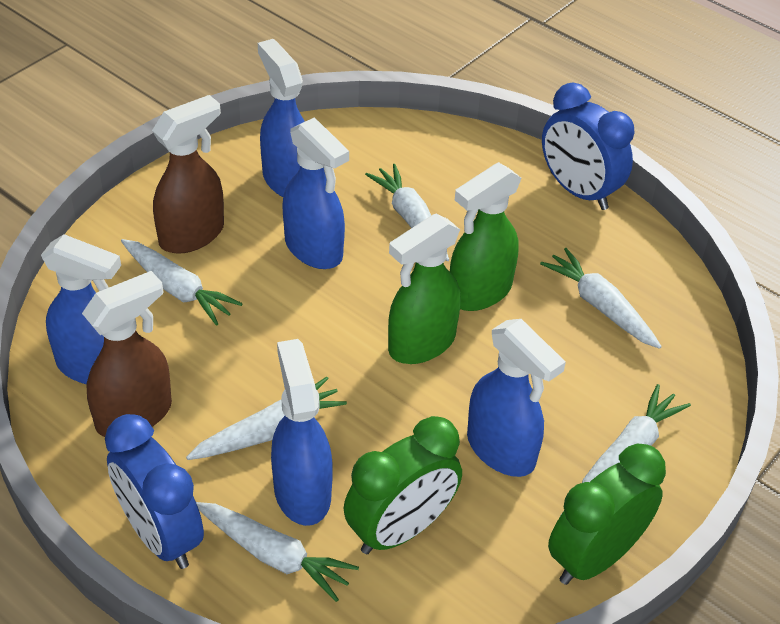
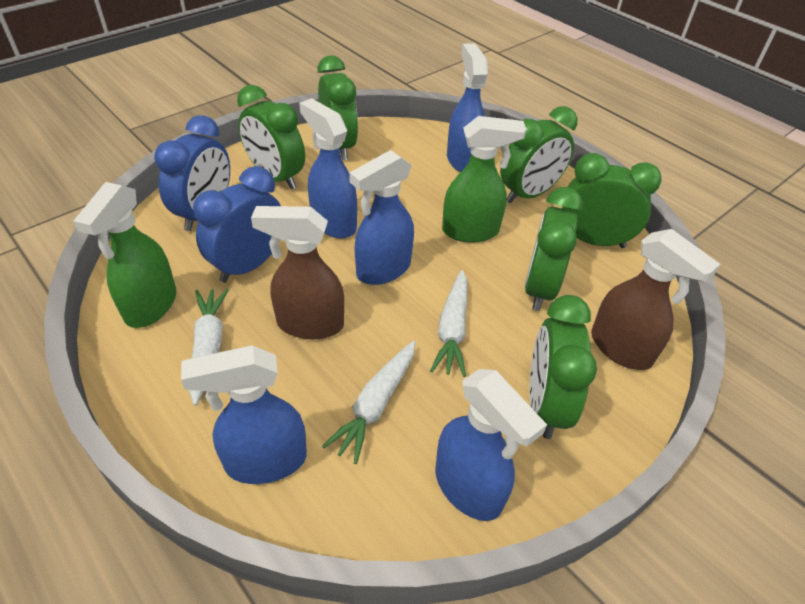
green clock: [344,416,462,554] [548,444,666,585] = 2 -> [237,85,305,189] [317,55,358,160] [500,106,577,203] [525,187,583,311] [529,295,597,439] [562,153,662,248] = 6
white carrot: [121,239,243,326] [186,377,347,460] [196,502,359,602] [365,164,449,261] [540,248,662,349] [582,384,691,483] = 6 -> [189,288,229,406] [322,341,415,464] [430,270,467,377] = 3

